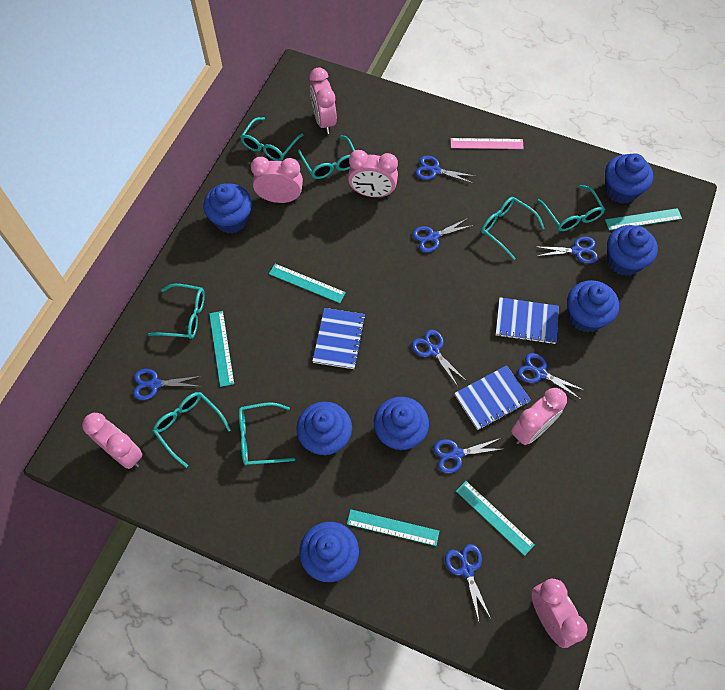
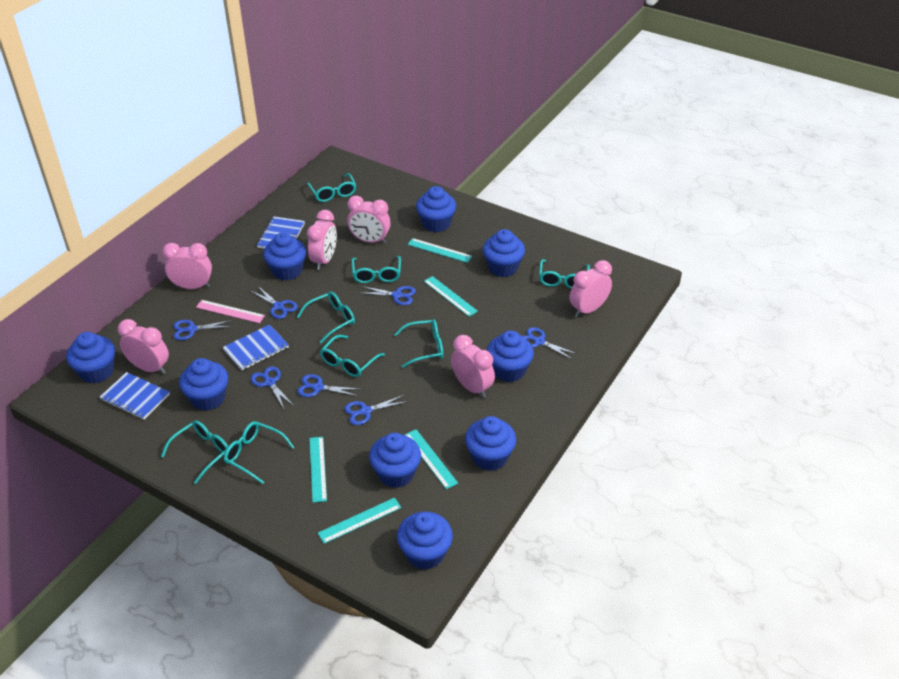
blue cupcake: [203,184,252,233] [296,401,352,456] [299,522,359,582] [374,397,429,451] [567,280,619,332] [605,153,653,204] [607,225,658,276] = 7 -> [66,332,115,383] [179,358,228,411] [263,232,306,281] [369,433,421,488] [397,512,453,570] [416,186,456,232] [465,416,516,471] [483,229,525,277] [487,331,534,382] = 9
blue scissors: [133,369,201,400] [412,218,474,253] [412,330,465,385] [415,156,475,184] [433,438,502,474] [445,544,491,621] [518,353,586,399] [534,236,598,264] = 8 -> [173,320,232,340] [251,286,298,319] [251,366,294,408] [297,374,359,397] [344,395,408,425] [361,286,416,305] [523,327,577,359] = 7
turquoise glasses: [148,284,205,339] [153,392,231,468] [239,402,295,465] [240,117,303,161] [298,135,355,179] [481,197,545,260] [537,185,605,231] = 7 -> [161,420,228,484] [224,421,294,484] [297,291,355,343] [307,173,356,202] [320,335,385,377] [352,256,401,283] [394,319,443,368] [539,259,590,289] = 8

